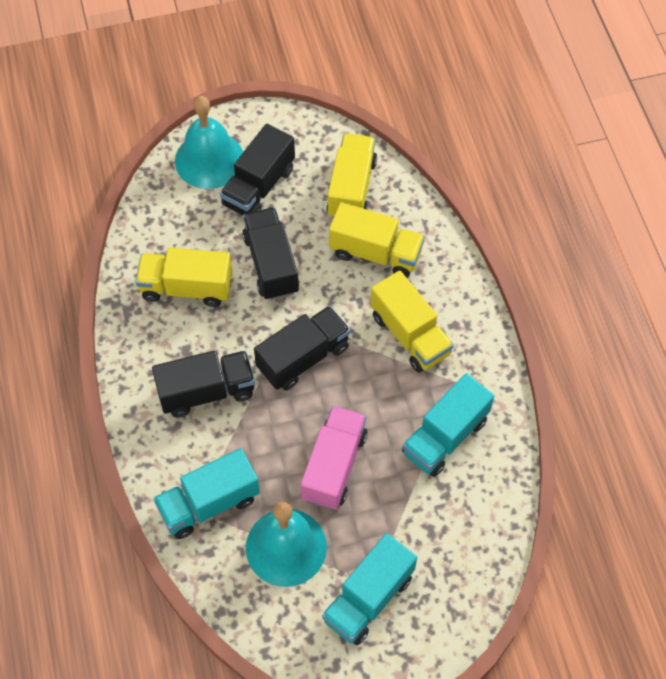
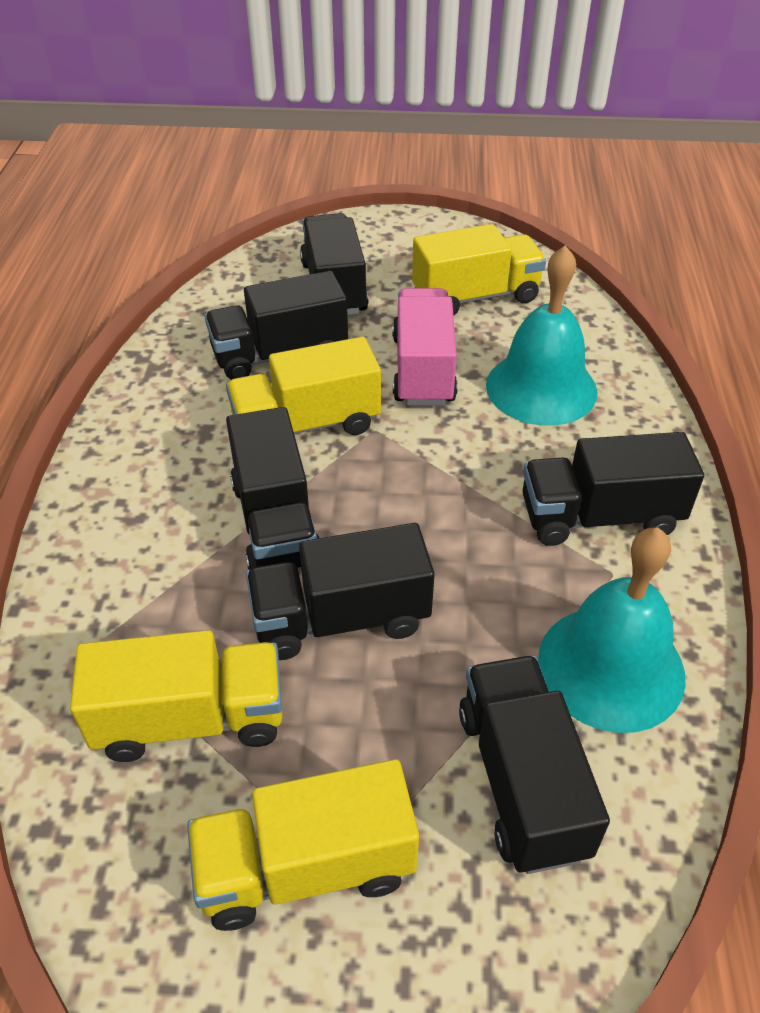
black truck: [152,351,255,417] [220,124,295,215] [242,207,299,300] [254,306,350,390] = 4 -> [205,271,348,380] [226,407,319,570] [246,523,435,660] [300,213,369,315] [459,655,610,874] [522,432,704,546] = 6
turquoise truck: [153,448,260,539] [322,533,417,645] [402,373,494,477] = 3 -> none = 0

